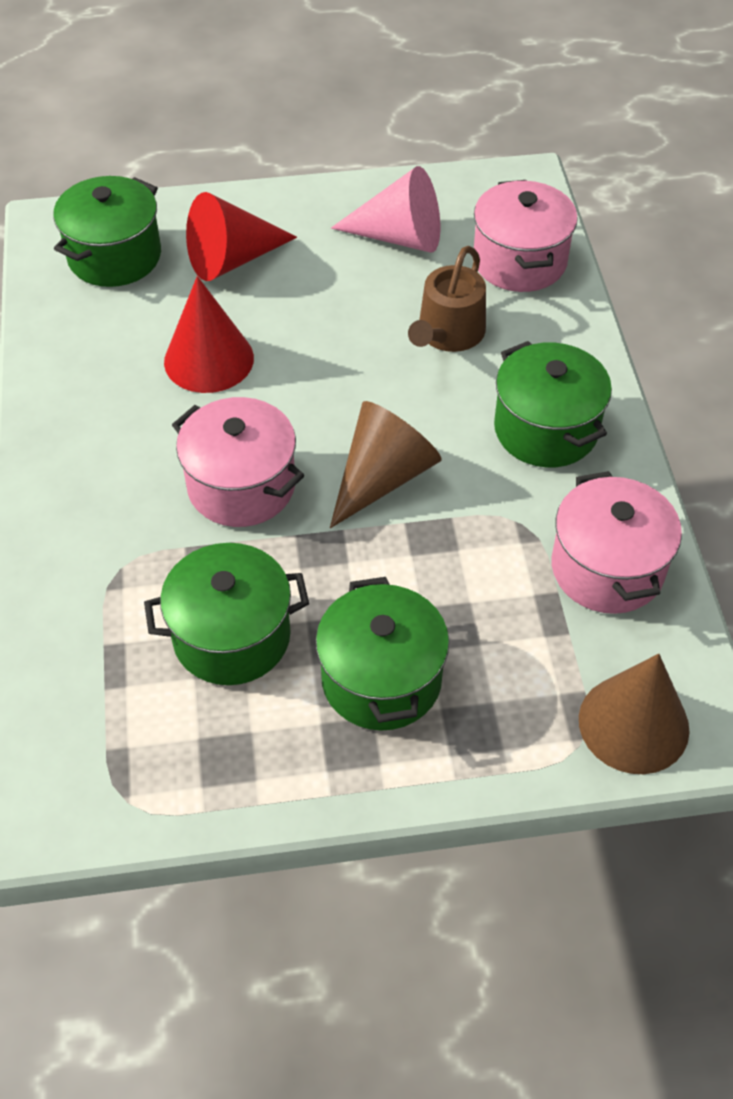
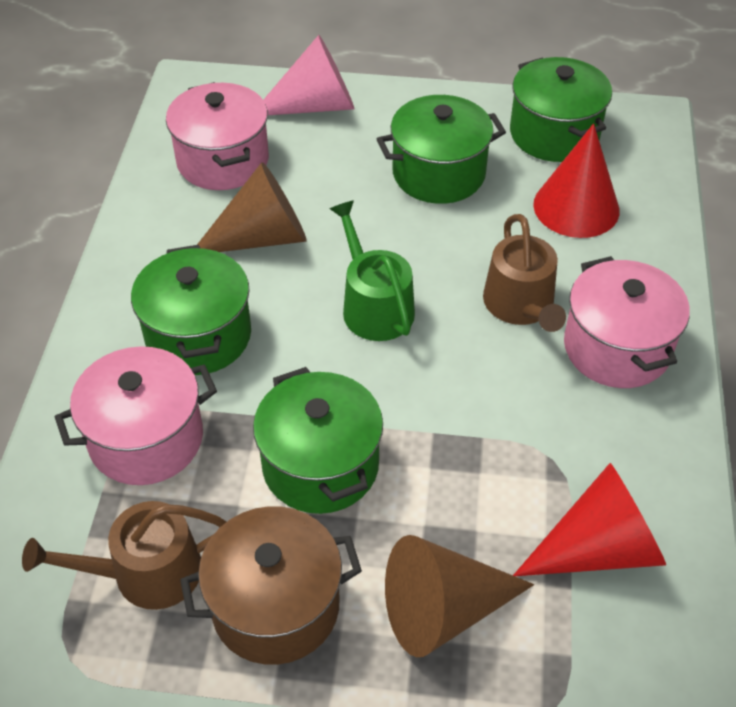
brown pot: none = 0 -> [180,506,362,665] = 1
brown watering can: [408,246,486,352] = 1 -> [22,501,227,610] [483,214,566,332] = 2
green watering can: none = 0 -> [330,200,415,341] = 1

